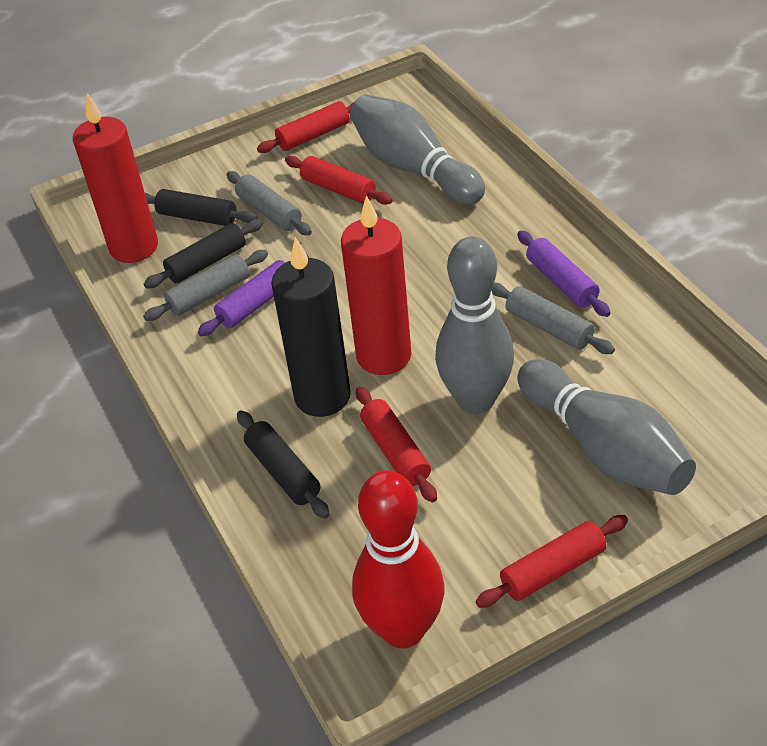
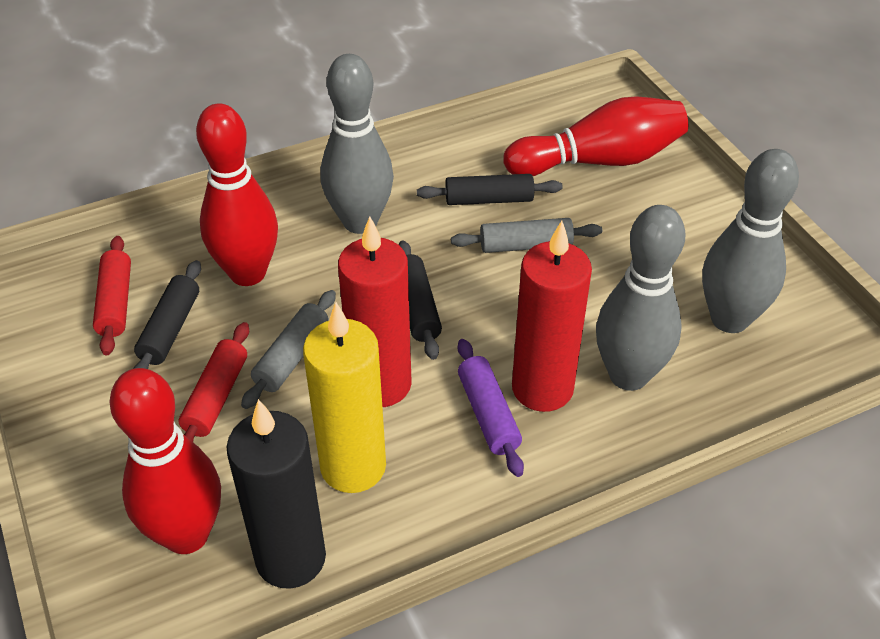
grey rolling pin: [143,250,268,321] [227,171,312,235] [491,283,615,354] = 3 -> [241,290,336,409] [451,218,602,253] = 2
purple rolling pin: [198,254,309,336] [517,231,610,317] = 2 -> [457,339,524,477] = 1
red bowling pin: [352,470,444,649] = 1 -> [109,368,221,554] [196,103,278,286] [503,96,688,176] = 3
red rolling pin: [257,101,355,153] [285,156,393,205] [356,386,437,502] [476,515,628,608] = 4 -> [93,236,131,355] [179,322,249,442] = 2
yellow candle: none = 0 -> [303,302,386,493] = 1

